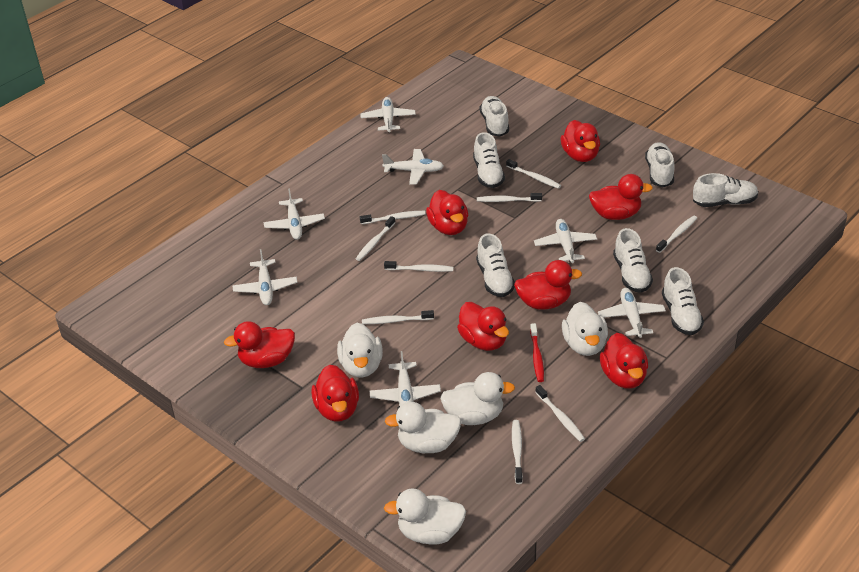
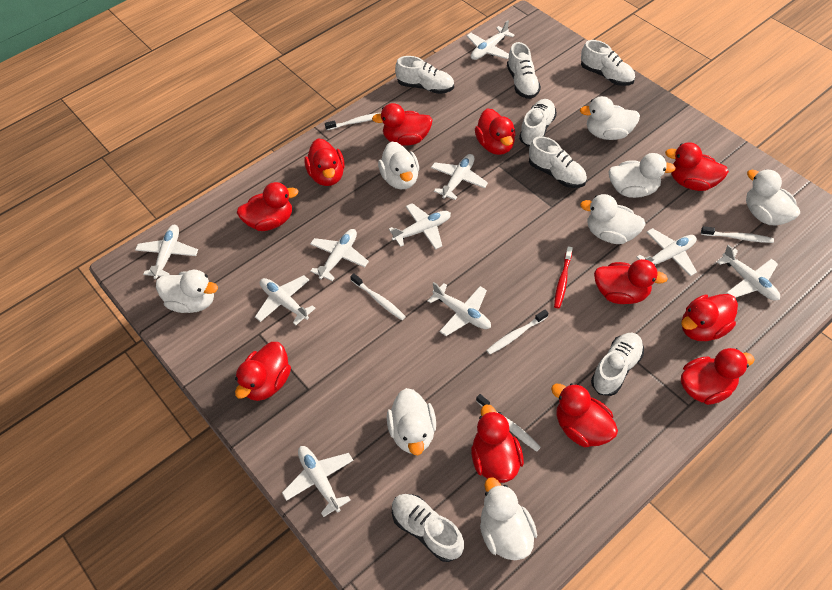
red duck: [224,321,295,368] [311,365,359,422] [426,190,468,235] [457,302,509,351] [514,260,582,309] [561,120,600,162] [589,174,653,220] [600,333,648,389] = 8 -> [235,342,291,401] [237,182,298,231] [304,138,345,186] [372,103,433,146] [471,404,524,483] [475,108,516,155] [551,383,618,447] [594,259,668,304] [665,142,729,191] [681,294,738,341] [681,348,755,405] = 11
white duck: [337,323,383,378] [384,489,466,545] [385,402,461,453] [440,372,515,425] [562,302,608,356] = 5 -> [156,270,218,313] [378,141,419,189] [387,388,436,455] [480,478,537,560] [580,96,640,140] [580,194,646,244] [608,153,676,198] [746,169,800,225] = 8
white plane: [233,249,297,305] [264,189,325,240] [361,97,416,132] [370,351,441,406] [382,149,444,185] [534,219,597,263] [598,288,666,338] = 7 -> [135,225,198,279] [255,275,315,325] [282,446,354,517] [310,229,369,281] [389,203,451,250] [427,282,491,336] [431,154,488,200] [467,20,515,60] [637,228,697,276] [717,245,780,301] = 10
white toothbrush: [356,216,396,261] [360,211,426,224] [362,310,434,324] [384,261,454,272] [477,193,542,202] [506,159,561,189] [512,420,523,484] [535,385,585,442] [656,216,697,253] = 9 -> [325,113,379,130] [350,273,406,320] [476,394,541,452] [486,309,548,355] [701,226,774,243] = 5

